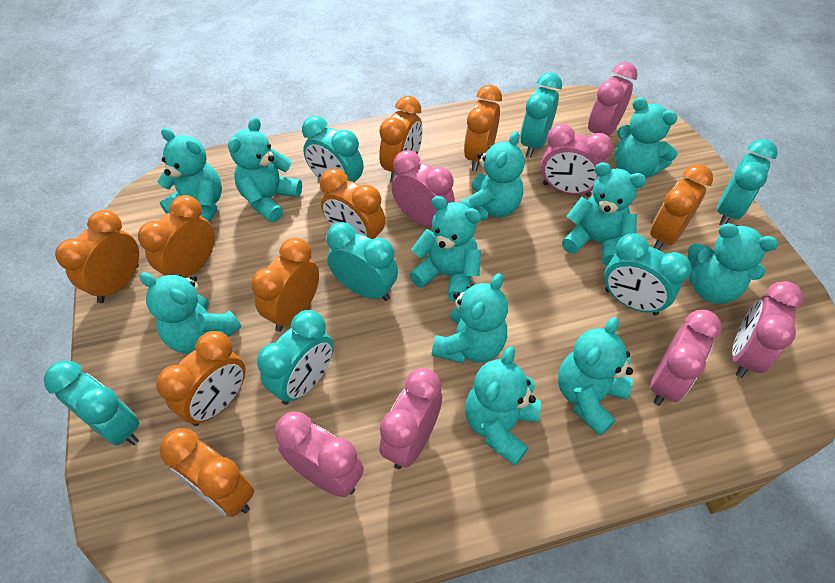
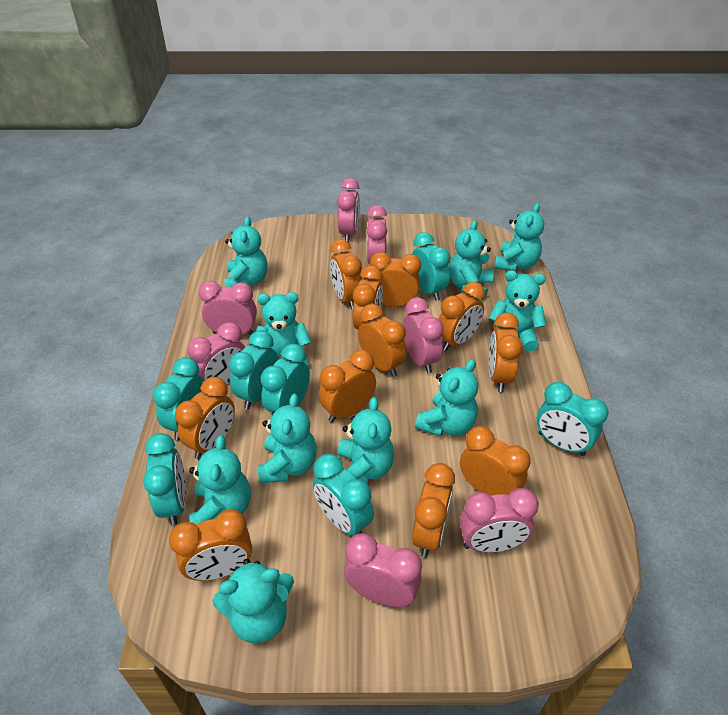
orange clock: [55,210,139,303] [138,195,215,278] [156,331,245,426] [159,428,254,517] [251,238,319,332] [320,169,385,239] [379,96,423,182] [464,85,502,171] [650,164,713,250] = 9 -> [169,509,252,581] [175,377,235,459] [319,350,376,422] [330,239,362,309] [352,265,383,330] [358,304,407,377] [370,252,421,307] [412,463,455,558] [439,282,485,351] [460,426,531,496] [489,313,522,392] = 11
turquoise teddy bear: [140,272,241,354] [157,128,222,222] [228,117,302,222] [410,196,481,302] [432,273,508,364] [461,131,525,220] [465,346,541,466] [558,317,633,436] [562,162,647,266] [615,97,678,177] [688,223,778,304] = 11 -> [189,435,251,524] [212,559,294,643] [224,217,267,287] [256,292,311,365] [258,394,317,483] [337,397,394,484] [415,359,478,436] [449,220,494,301] [489,270,546,351] [494,203,544,271] = 10

